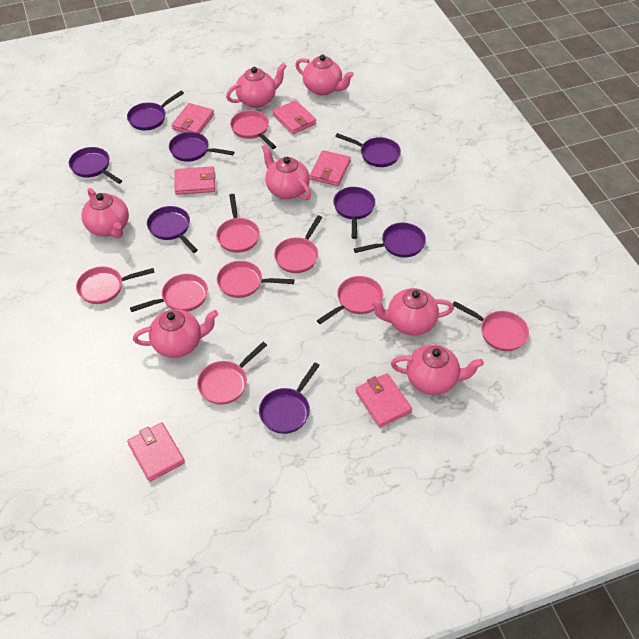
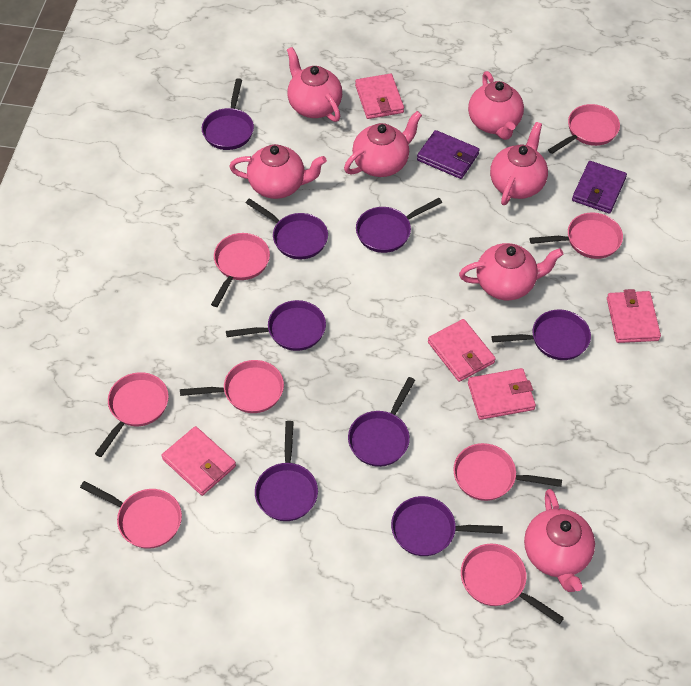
pink pan: [76,267,155,304] [130,274,208,312] [197,342,267,405] [216,194,260,253] [217,261,294,298] [230,110,276,149] [274,215,322,273] [317,276,383,324] [453,301,529,351] = 9 -> [80,481,182,549] [95,372,169,457] [180,360,284,413] [211,233,270,307] [453,443,562,501] [461,544,564,624] [530,212,623,259] [548,104,620,154] = 8
pink wallet: [127,423,185,482] [172,103,214,133] [175,166,216,195] [273,100,316,134] [310,150,351,186] [356,373,412,428] = 6 -> [161,426,236,496] [355,74,404,119] [428,319,496,382] [468,368,536,420] [607,289,661,343] = 5
purple wallet: none = 0 -> [417,130,480,179] [572,161,627,214] = 2

